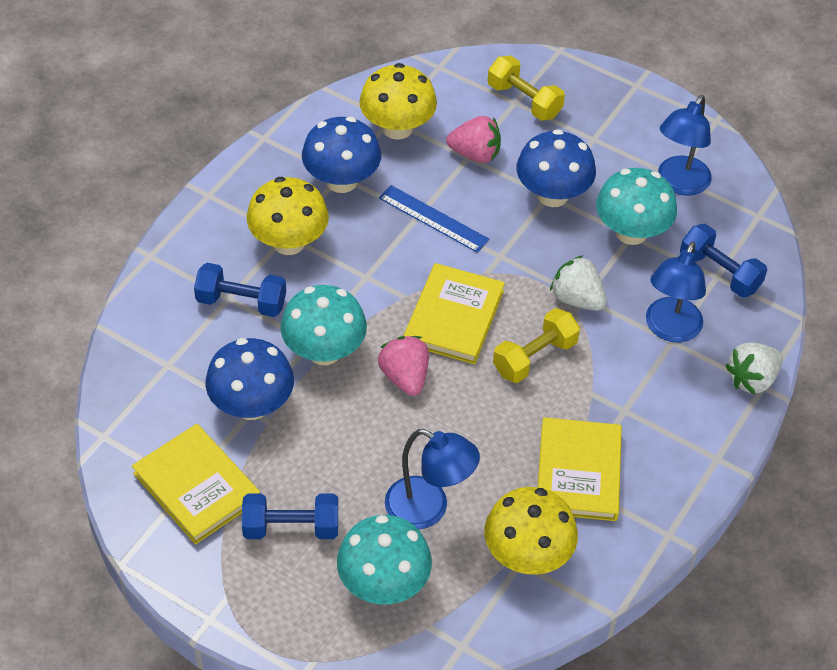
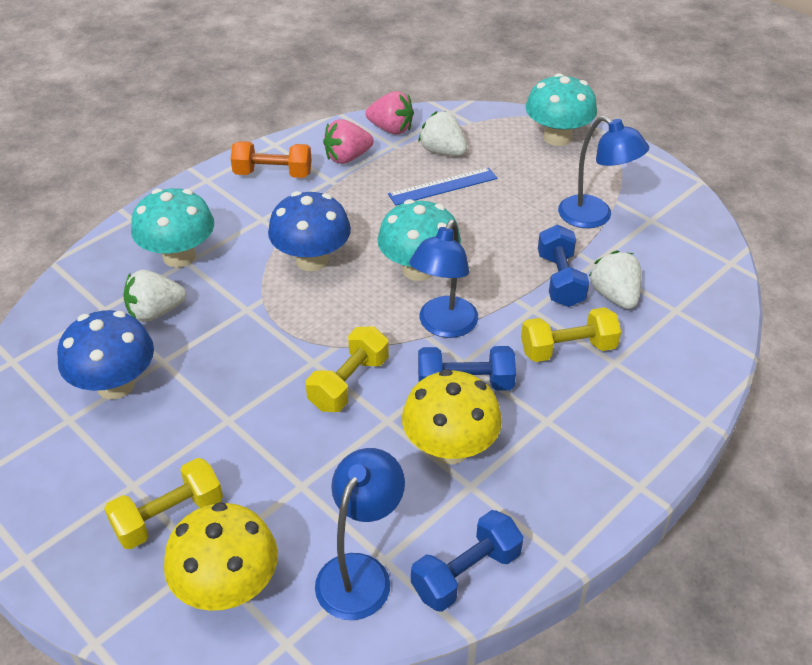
blue mushroom: [205,338,294,420] [302,117,381,193] [516,129,596,207] = 3 -> [57,310,154,399] [268,191,351,271] = 2
orange dumbbell: none = 0 -> [231,141,312,178] = 1
white strawberry: [550,255,607,311] [725,343,783,394] = 2 -> [123,270,186,322] [418,111,467,156] [589,251,641,309] = 3
yellow book: [132,424,260,544] [404,263,505,364] [538,417,622,521] = 3 -> none = 0
yellow dumbbell: [488,56,565,121] [493,308,580,383] = 2 -> [104,458,223,549] [306,326,389,412] [521,307,621,362] = 3
yellow mushroom: [247,177,329,255] [359,63,437,140] [484,487,578,575] = 3 -> [164,502,278,611] [402,369,502,465] = 2

